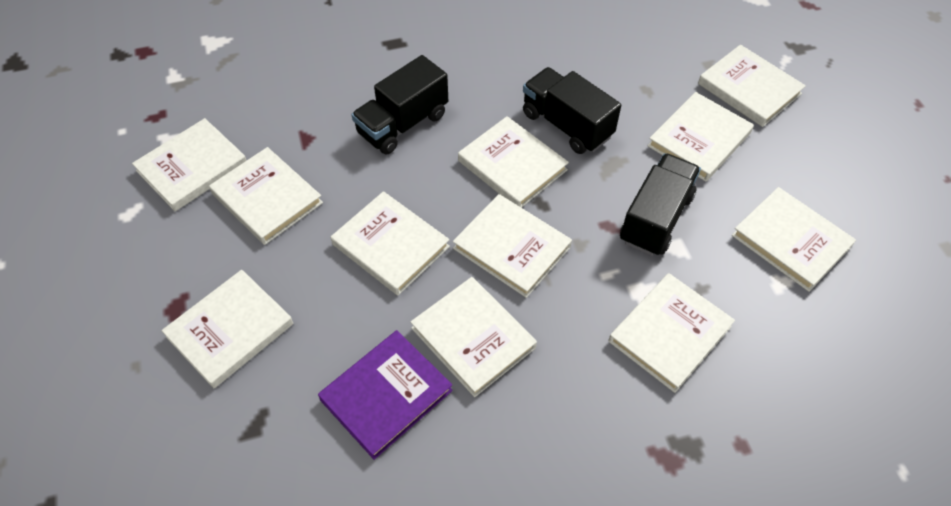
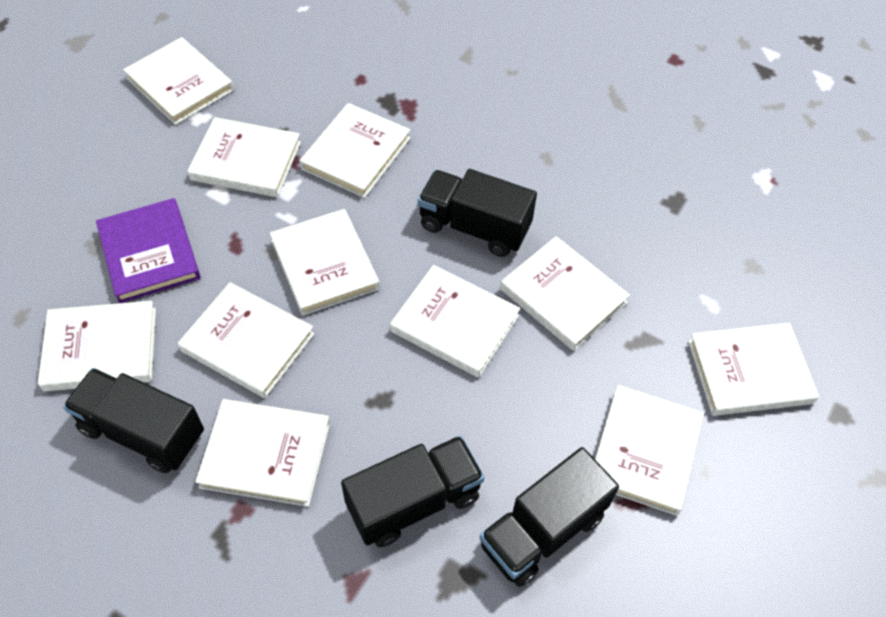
black truck: [351,55,448,154] [523,67,621,154] [620,153,701,256] = 3 -> [63,368,204,473] [341,436,484,547] [418,169,537,257] [480,447,619,587] = 4

